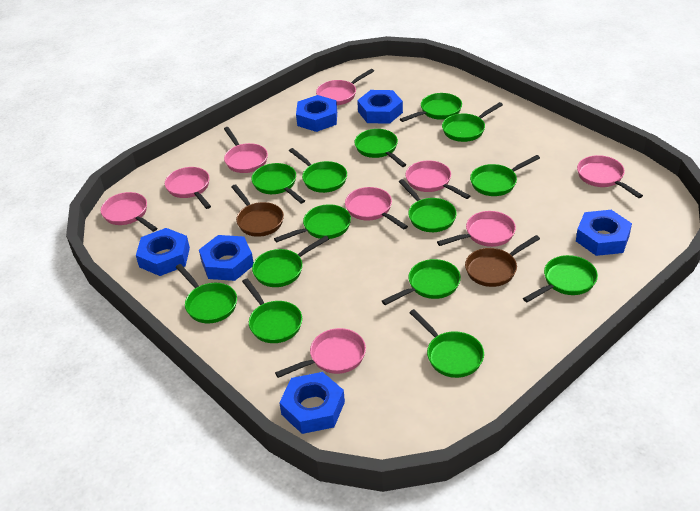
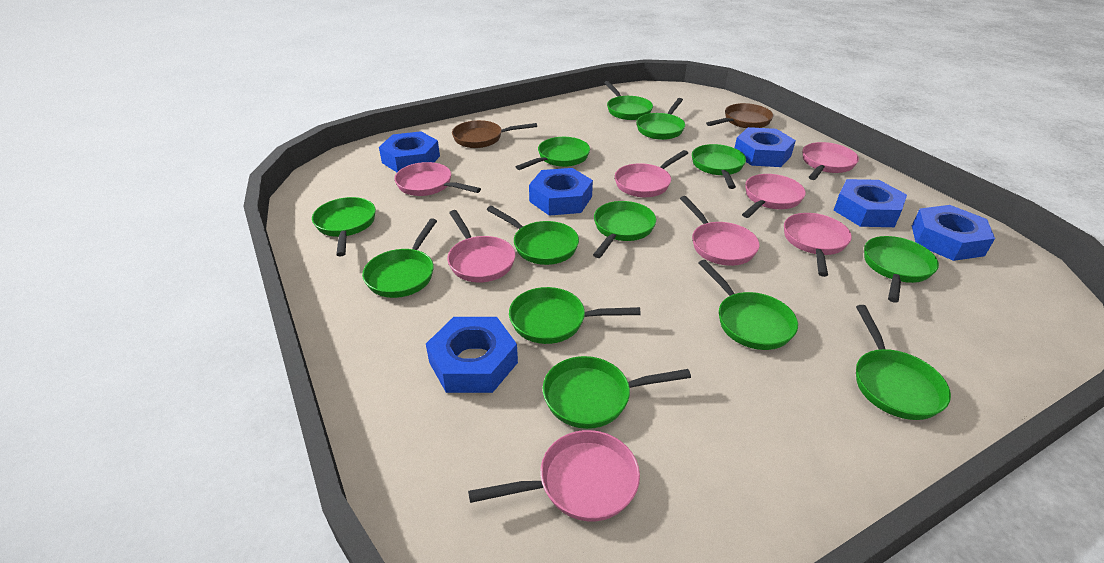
green pan: [176,264,237,324] [242,278,302,343] [251,163,305,204] [252,236,329,287] [274,204,351,242] [289,148,347,193] [354,129,406,167] [382,259,461,305] [399,179,457,232] [400,93,462,122] [409,309,484,378] [442,102,503,142] [470,155,540,196] [523,255,598,303] = 14 -> [312,197,376,256] [362,218,437,298] [487,206,579,265] [509,287,641,344] [516,137,590,170] [543,356,691,429] [593,201,656,258] [604,81,653,120] [636,98,685,140] [692,144,746,189] [699,260,798,350] [856,305,951,420] [864,236,939,303] = 13
pink pan: [101,192,157,232] [165,167,211,209] [224,127,268,173] [275,328,366,378] [316,69,374,105] [345,187,408,230] [406,160,470,199] [437,211,516,247] [577,155,643,198] = 9 -> [394,162,481,196] [447,210,515,282] [468,430,640,521] [615,150,688,197] [680,196,759,266] [742,174,806,218] [784,213,852,277] [803,142,859,180] = 8

